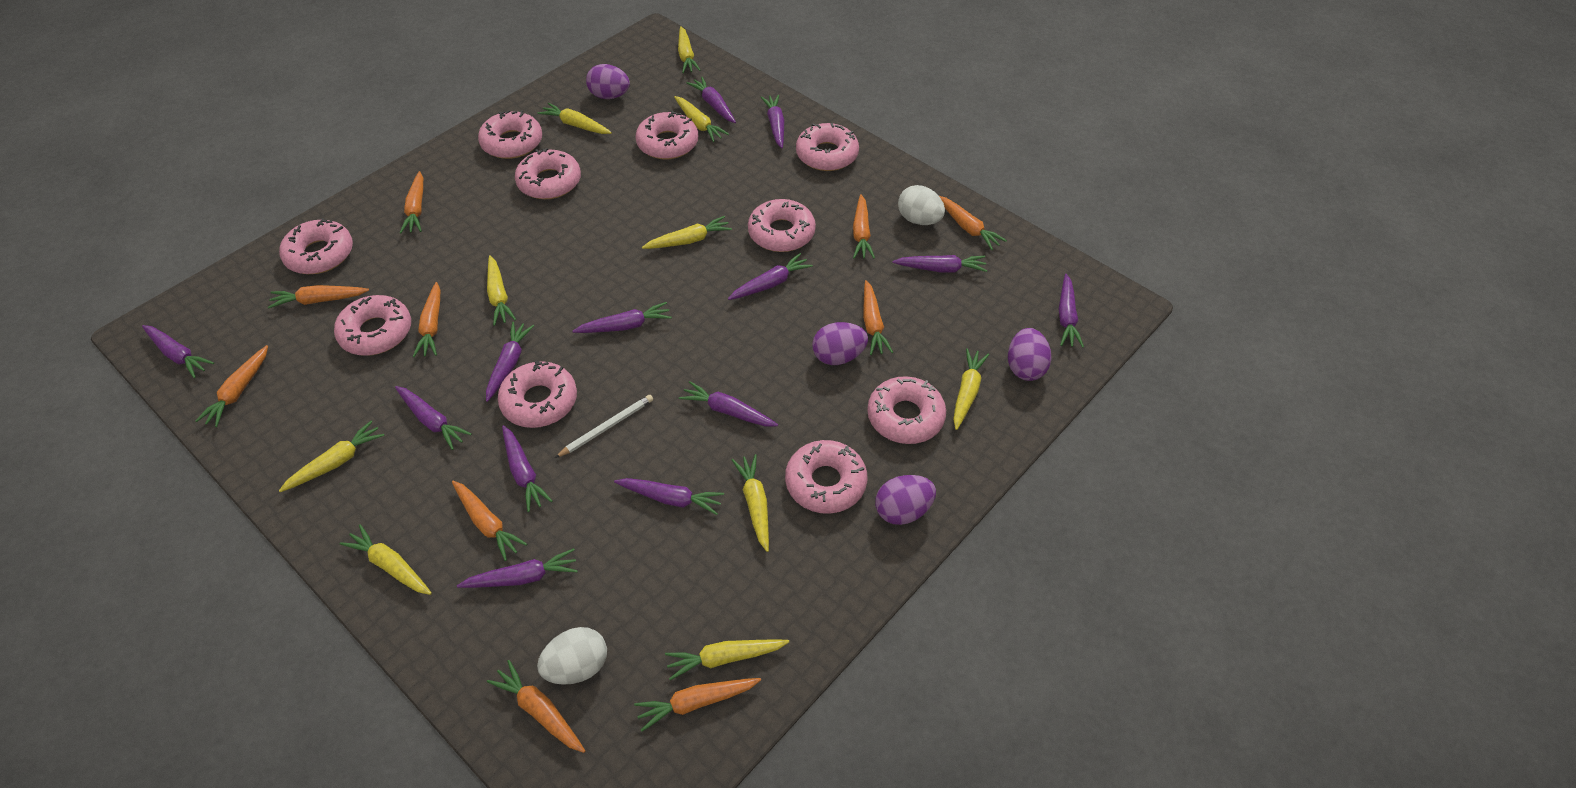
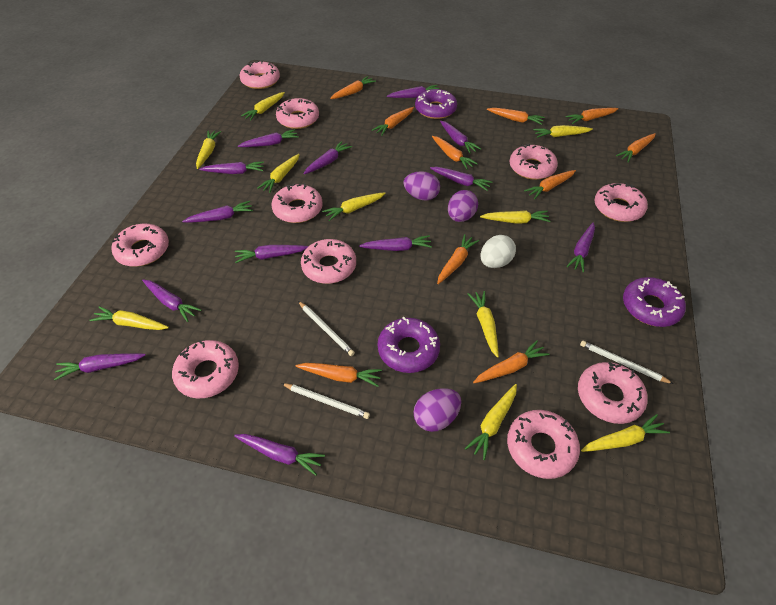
purple donut: none = 0 -> [378,317,440,373] [415,89,457,119] [623,277,686,327] = 3
purple egg: [586,64,630,99] [812,322,868,365] [875,475,936,525] [1008,328,1052,381] = 4 -> [403,171,440,200] [413,388,461,432] [448,190,478,222] = 3
white egg: [537,627,607,685] [898,185,945,225] = 2 -> [480,235,516,268] = 1
white pencil: [555,395,653,458] = 1 -> [281,383,370,419] [298,301,355,356] [580,341,673,384] = 3

